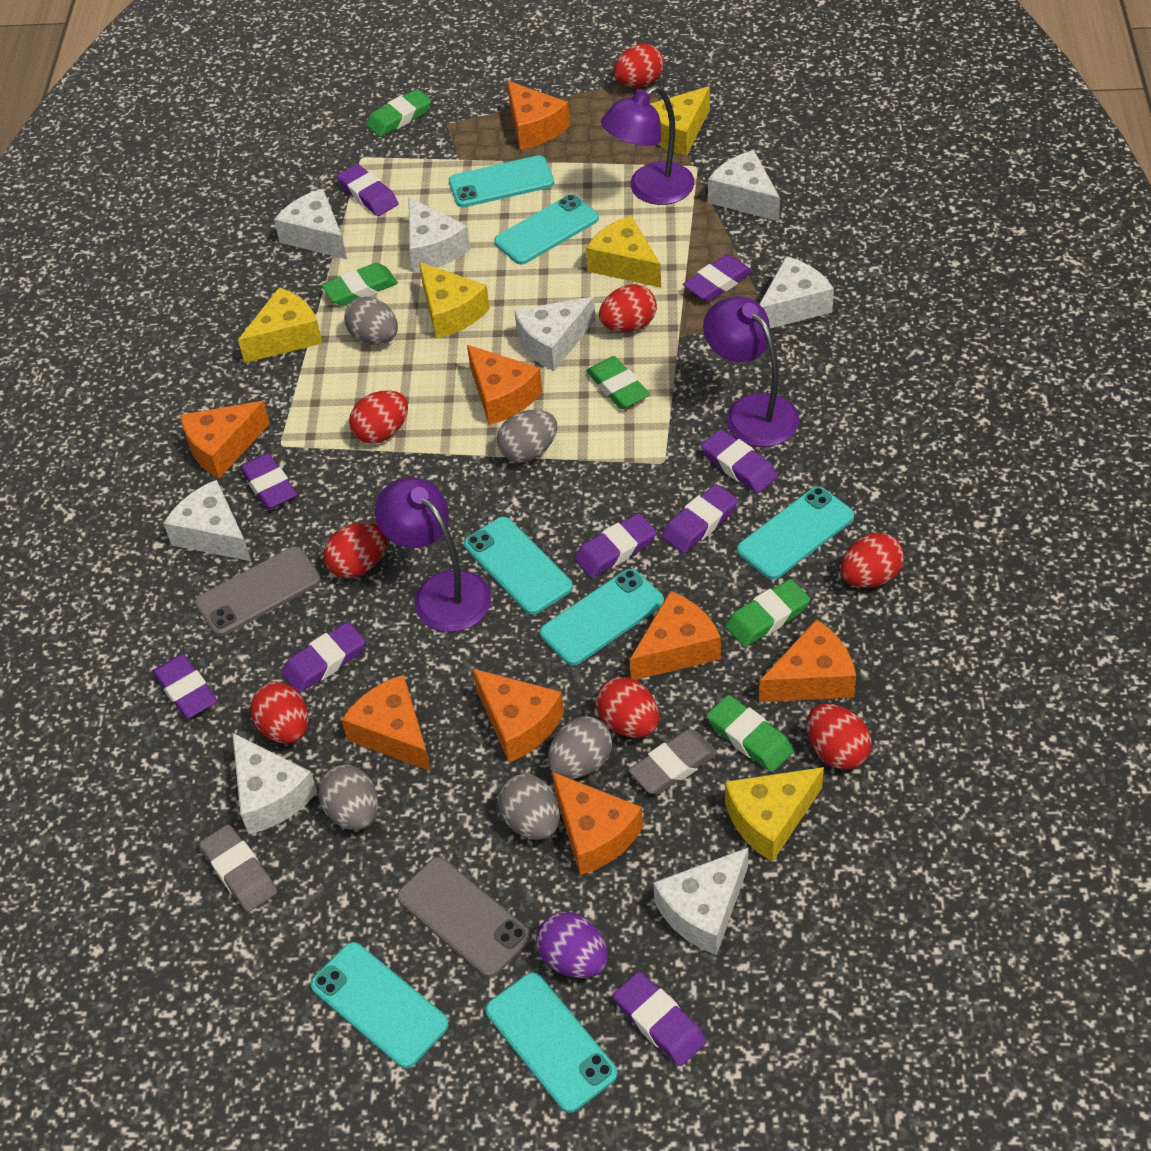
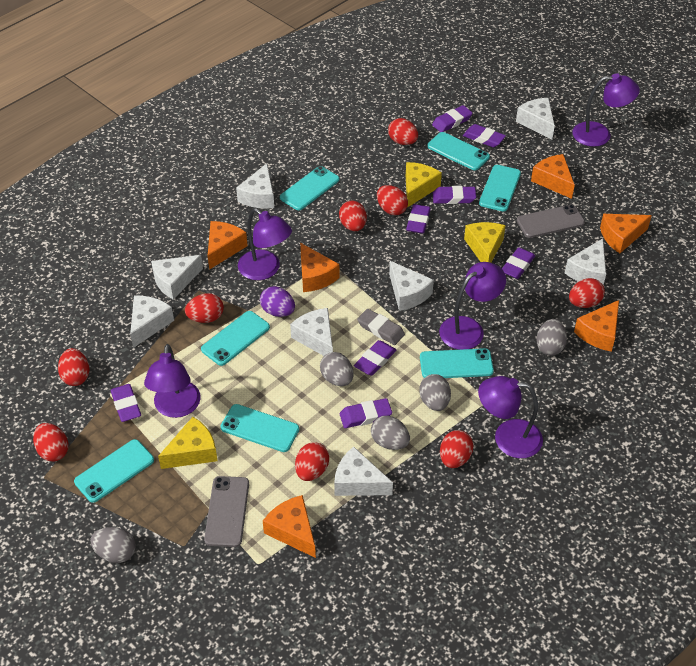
green eraser: [321,263,398,306] [366,89,431,137] [586,356,650,409] [707,695,794,772] [725,579,810,647] = 5 -> none = 0
grey eraser: [199,824,277,912] [628,729,718,794] = 2 -> [357,309,405,345] = 1
orange cheese: [180,401,270,478] [341,675,431,771] [467,345,542,425] [472,668,564,762] [507,81,570,150] [552,772,643,875] [630,591,721,680] [759,619,856,702] = 8 -> [208,221,248,270] [263,495,316,558] [300,243,339,292] [531,154,575,199] [574,300,619,352] [600,214,652,253] = 6
purple eraser: [152,654,217,719] [240,453,297,509] [282,622,365,693] [337,164,398,216] [574,513,656,578] [613,971,706,1066] [662,484,738,553] [683,254,753,302] [701,429,778,493] = 9 -> [110,384,141,422] [340,398,392,428] [354,340,396,376] [406,204,431,234] [432,105,473,132] [433,186,476,204] [463,124,506,147] [502,247,535,279] = 8
purple lamp: [375,478,491,632] [601,86,694,205] [703,296,799,447] = 3 -> [144,344,201,418] [238,208,292,280] [439,262,506,350] [478,376,543,458] [572,73,640,147] = 5
red egg: [250,682,309,744] [323,522,387,578] [349,390,408,444] [596,677,659,738] [599,284,657,332] [614,44,664,87] [807,704,872,770] [841,533,904,588] = 8 -> [33,423,69,461] [58,348,90,386] [185,293,224,323] [295,442,329,481] [339,201,367,231] [377,185,408,216] [388,118,418,145] [440,430,474,468] [569,278,605,308] = 9
yellow cheese: [238,287,323,363] [419,262,490,339] [586,215,661,288] [650,86,710,156] [725,767,824,862] = 5 -> [158,417,218,469] [406,162,442,208] [464,222,506,263] = 3

